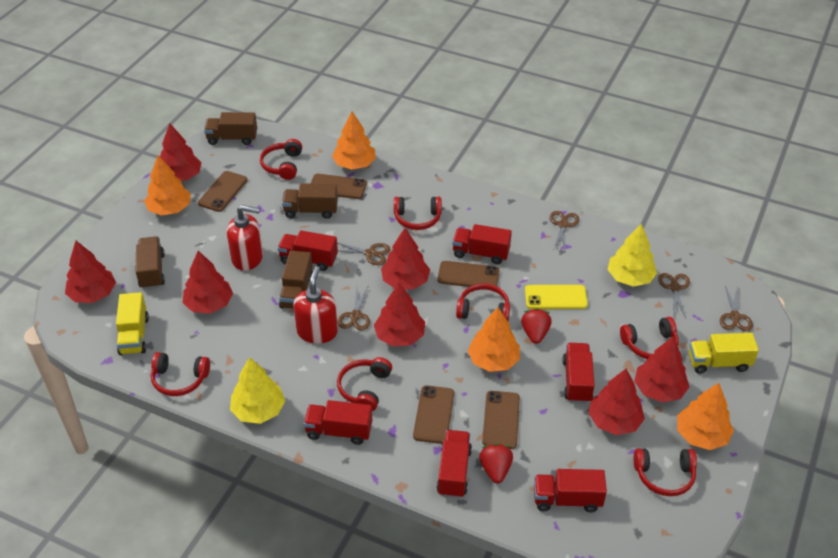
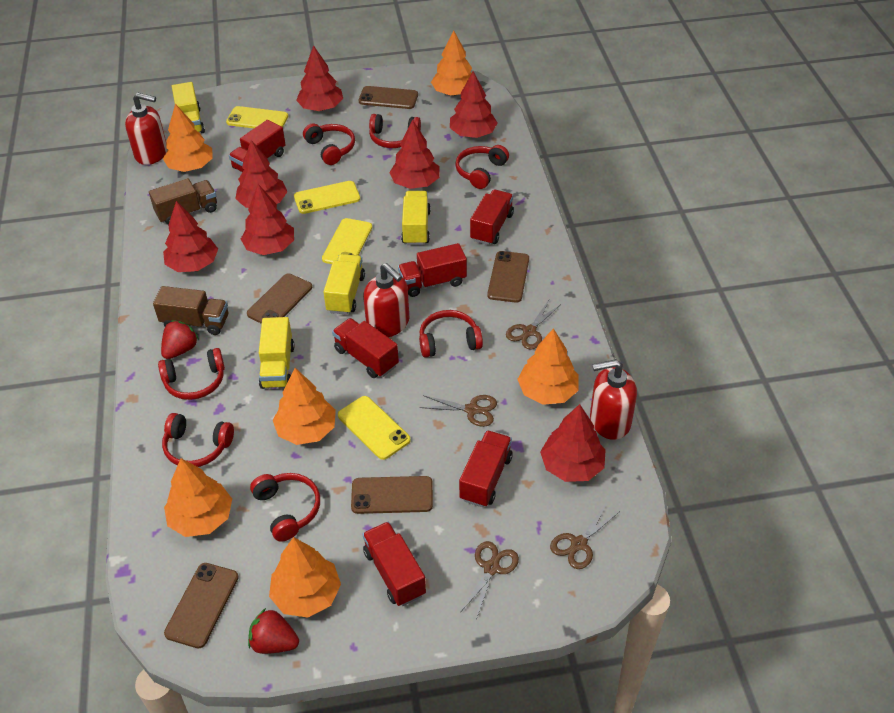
brown scissors: [337,243,390,265] [338,285,370,330] [550,211,579,250] [658,273,690,318] [720,285,753,331] = 5 -> [420,395,497,427] [460,541,519,619] [506,300,560,350] [550,503,620,569] = 4
brown truck: [136,236,165,289] [204,112,257,145] [279,251,313,309] [282,183,338,219] = 4 -> [149,178,217,225] [153,286,228,335] = 2
orange tree: [144,156,191,216] [332,111,376,170] [467,307,520,372] [677,383,734,450] = 4 -> [163,104,213,172] [164,458,232,537] [269,537,341,618] [273,368,336,445] [431,30,472,96] [517,328,579,405] = 6
red soap dispenser: [227,205,263,271] [293,266,338,344] = 2 -> [125,93,167,165] [363,263,410,337] [590,359,637,440] = 3
yellow phone: [525,285,588,309] = 1 -> [226,106,288,128] [294,181,360,214] [322,218,372,264] [338,396,411,460] = 4
yellow tree: [230,357,285,424] [608,224,657,287] = 2 -> none = 0
yellow truck: [116,292,149,355] [689,333,759,374] = 2 -> [172,82,205,133] [259,317,295,389] [323,254,365,315] [401,191,431,245] = 4

